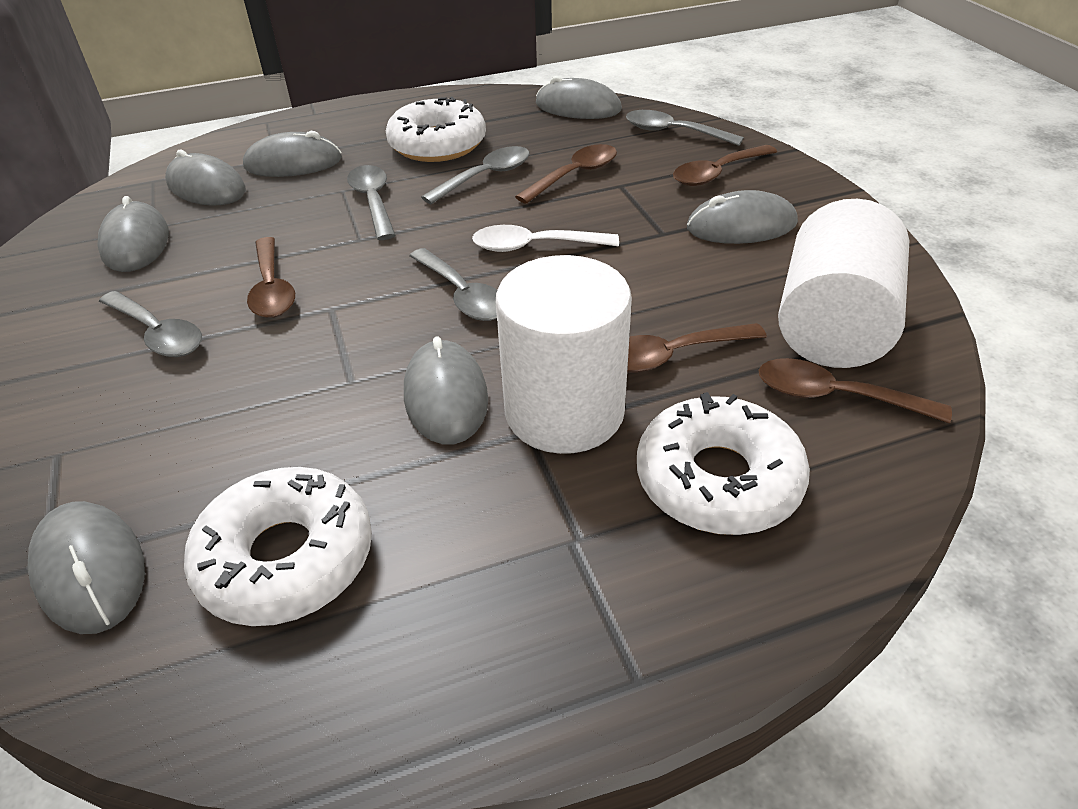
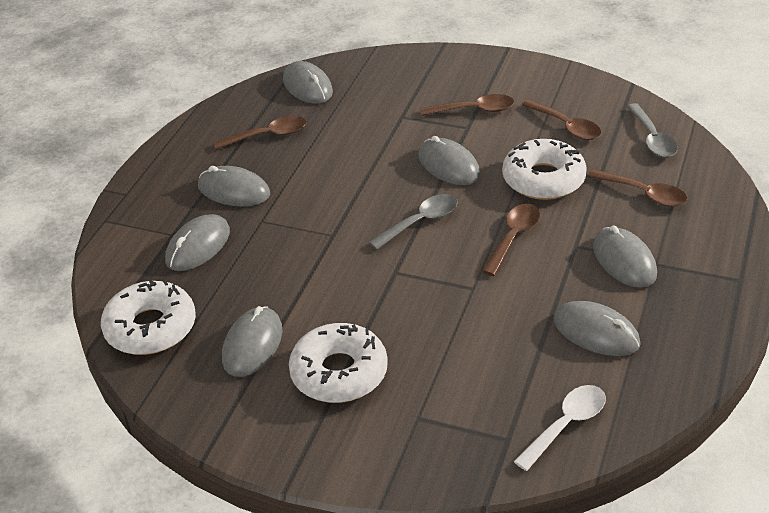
grey spoon: [99,291,202,357] [347,165,396,240] [409,248,497,321] [421,146,530,204] [626,110,744,146] = 5 -> [369,194,458,250] [626,103,678,157] = 2
white cylinder: [496,255,632,454] [778,199,909,368] = 2 -> none = 0

